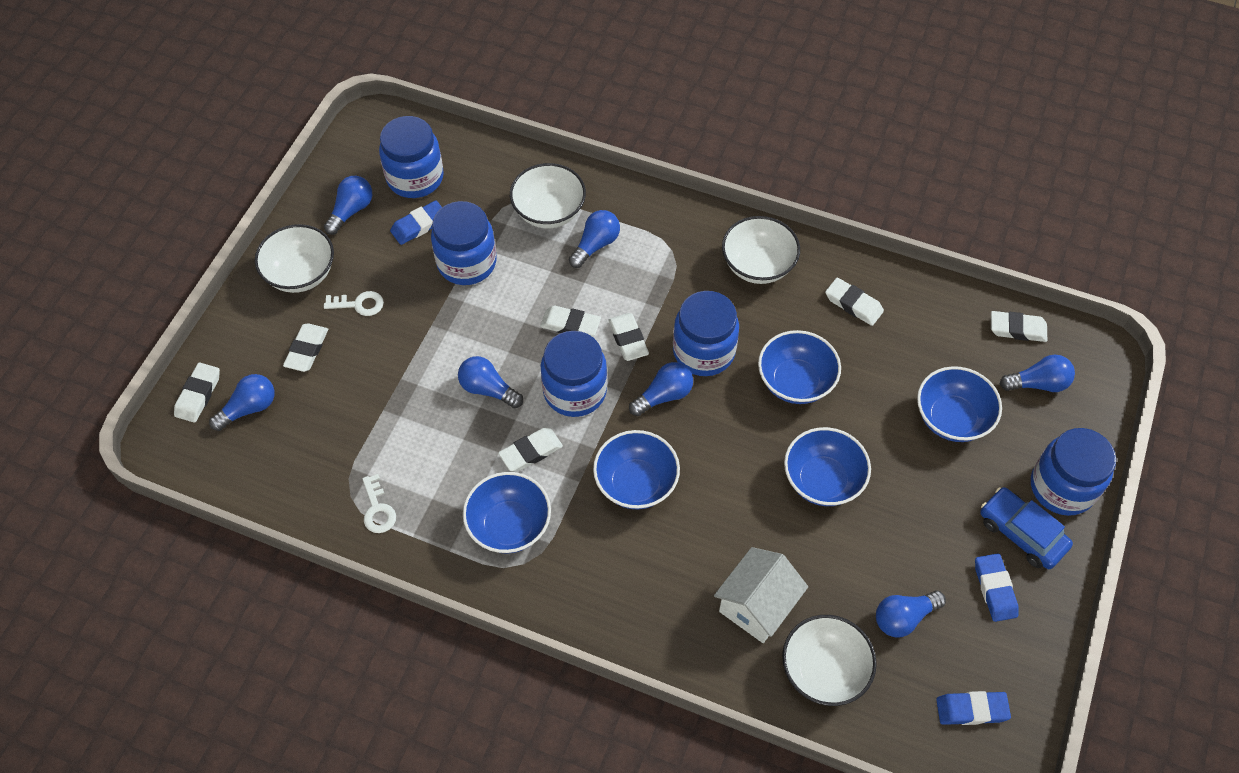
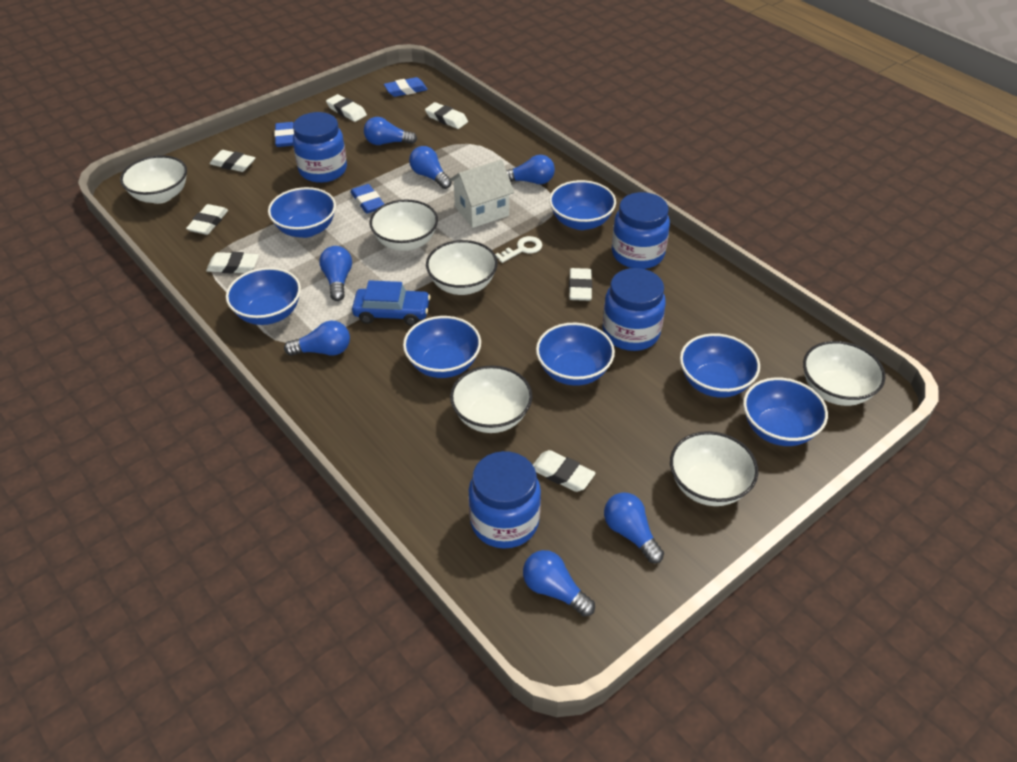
blue bowl: [463,472,551,553] [593,430,680,509] [758,330,841,404] [784,427,871,506] [917,366,1002,442] = 5 -> [226,267,301,325] [268,187,336,238] [403,316,481,378] [536,323,615,386] [549,180,616,230] [680,333,760,398] [743,377,828,446] = 7
blue jar: [379,116,444,198] [431,201,496,285] [541,331,607,417] [673,291,739,376] [1031,428,1116,516] = 5 -> [293,112,347,183] [468,451,541,549] [603,268,666,351] [612,192,670,269] = 4
white bowl: [255,224,334,293] [510,163,586,228] [722,216,800,284] [782,615,877,706] = 4 -> [120,155,187,204] [370,200,438,251] [426,240,498,295] [450,365,532,433] [670,431,758,506] [803,341,886,406] = 6
white key: [324,291,384,316] [362,474,396,533] = 2 -> [495,236,542,263] = 1

